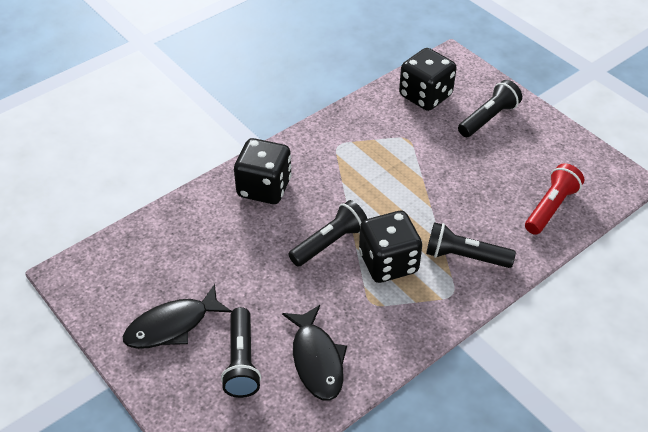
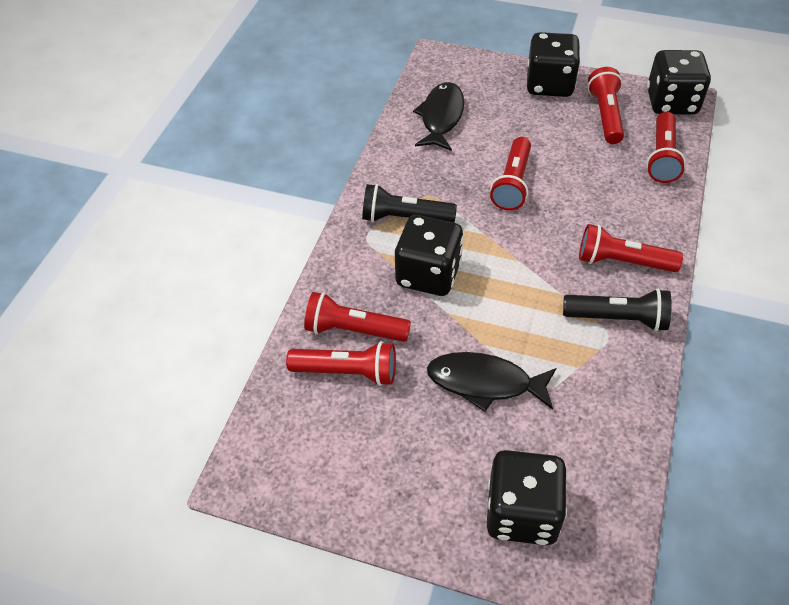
black dice: [234,138,292,204] [359,211,422,283] [399,48,456,111] = 3 -> [395,215,463,296] [487,450,567,545] [527,32,580,97] [647,50,711,114] = 4
black flashlight: [221,307,261,398] [289,200,367,267] [426,222,516,268] [458,80,522,137] = 4 -> [362,184,457,222] [563,288,672,331] = 2
red flashlight: [525,163,584,235] = 1 -> [286,341,396,386] [304,292,411,342] [490,137,531,211] [579,224,683,272] [588,67,624,144] [647,112,686,183] = 6

